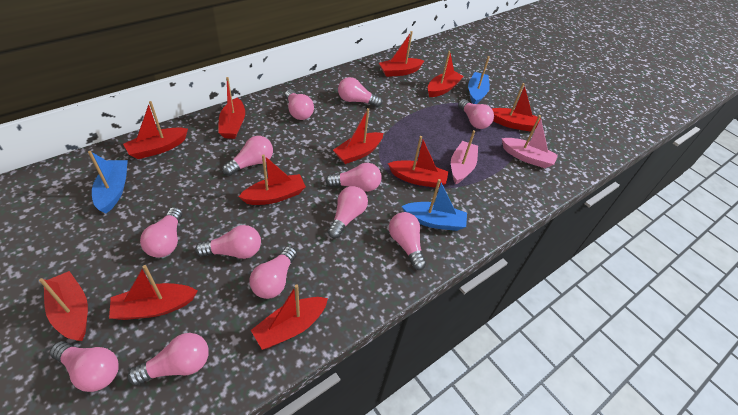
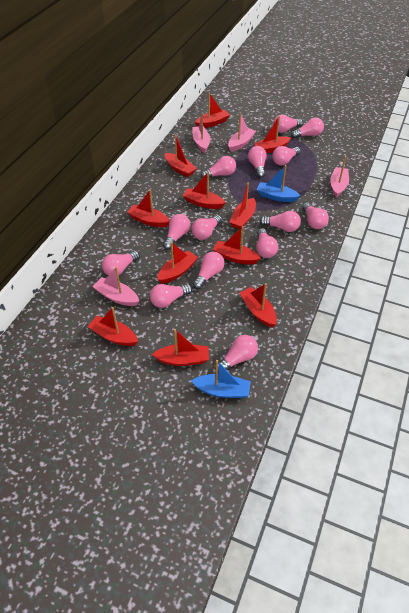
blue boat: [88,151,128,214] [402,179,467,231] [468,56,490,104] = 3 -> [191,360,251,398] [257,165,301,202] = 2
pink boat: [451,130,478,184] [502,115,558,168] = 2 -> [93,267,139,306] [193,113,210,153] [228,113,256,152] [330,156,349,198] = 4
pink light bulb: [50,341,119,392] [127,333,209,385] [140,207,182,258] [195,225,261,259] [222,136,273,176] [249,246,297,299] [285,90,314,120] [325,163,382,192] [328,186,368,238] [338,77,382,107] [389,212,426,270] [458,99,494,129] = 12 -> [102,251,140,276] [150,284,192,308] [163,214,190,250] [191,215,222,240] [193,252,225,289] [201,156,236,178] [215,335,258,373] [248,146,267,178] [256,228,278,258] [260,211,301,232] [272,146,301,166] [273,114,303,133] [291,118,324,139] [302,202,329,229] = 14

